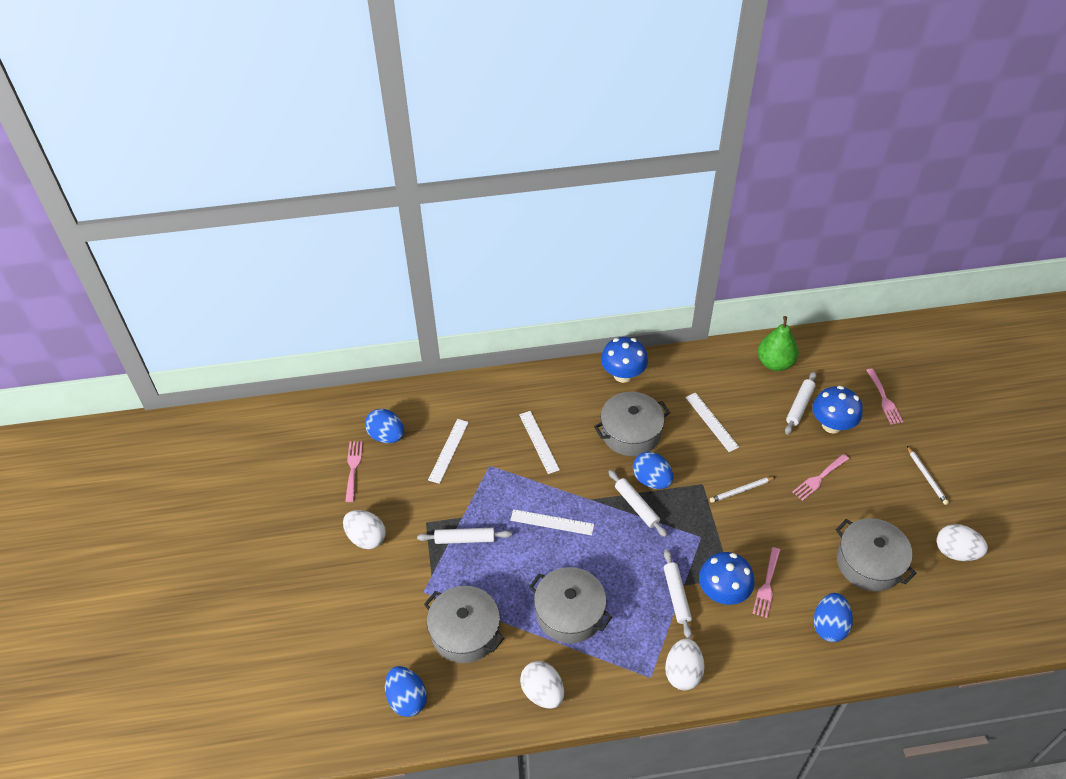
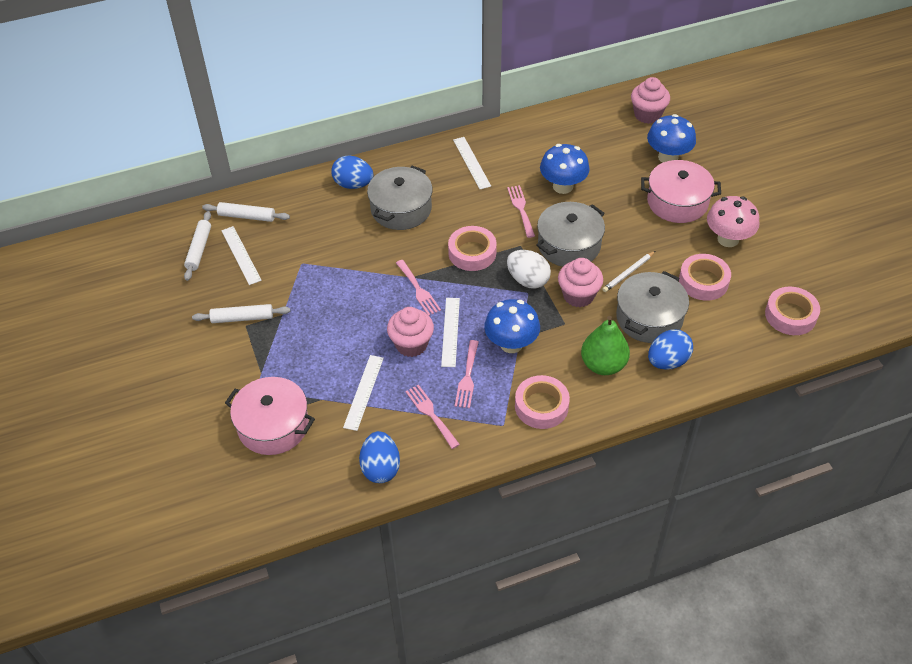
blue egg: [365,409,404,443] [385,666,427,717] [633,452,673,489] [813,593,853,642] = 4 -> [331,156,374,189] [359,431,400,483] [648,329,693,370] = 3
grey pot: [424,586,504,663] [529,567,612,644] [594,392,670,456] [836,518,916,592] = 4 -> [367,166,433,230] [536,202,605,267] [616,271,689,343] = 3
pink cupcake: none = 0 -> [387,307,434,357] [558,258,603,307] [631,77,670,124] = 3
pink mushroom: none = 0 -> [707,196,759,247] = 1
pink pot: none = 0 -> [225,377,315,455] [641,160,721,223] = 2
pink tape: none = 0 -> [448,226,497,271] [515,375,570,429] [679,254,731,301] [765,287,820,335] = 4
white egg: [343,510,386,549] [520,661,564,709] [665,638,704,690] [937,524,988,561] = 4 -> [507,250,551,289] = 1
white pencil: [710,477,775,503] [907,446,949,505] = 2 -> [602,251,655,292] = 1
white rolling pin: [417,528,512,544] [608,470,667,537] [664,549,692,639] [785,371,817,435] = 4 -> [184,211,211,281] [192,304,290,323] [202,202,290,222] = 3

